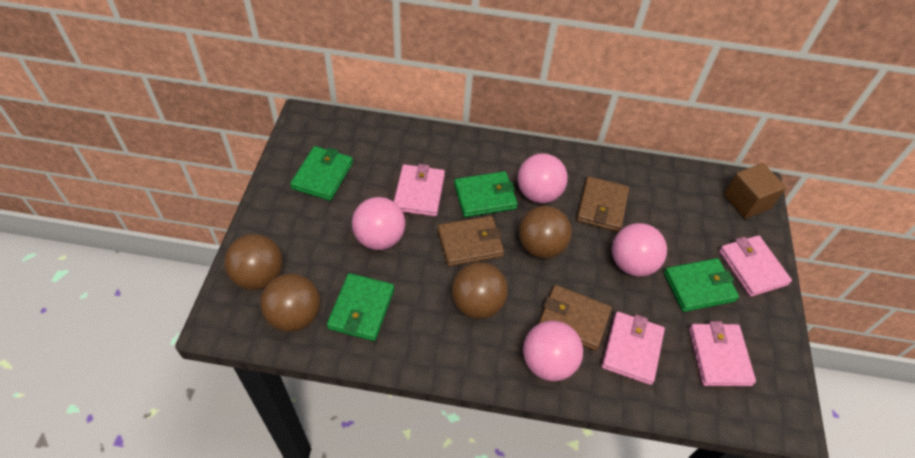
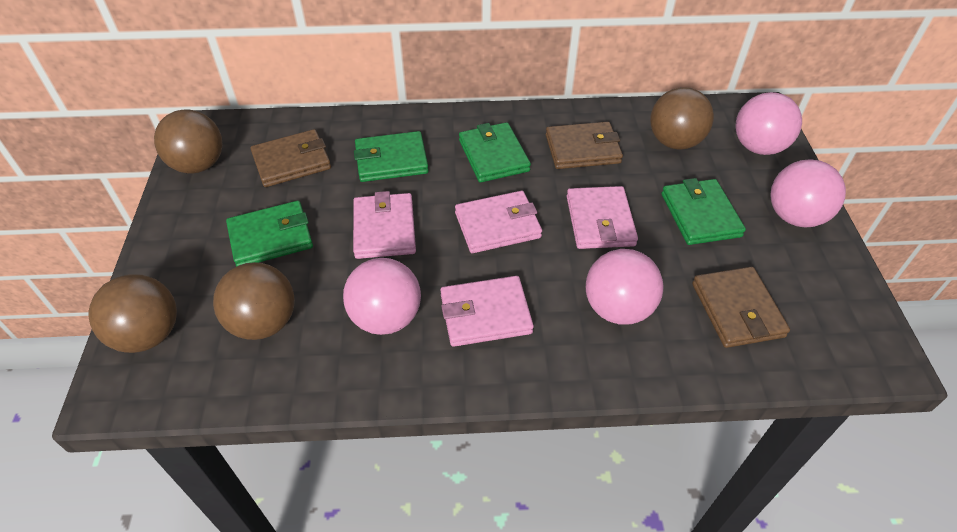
brown cube: [724,163,786,219] = 1 -> none = 0

